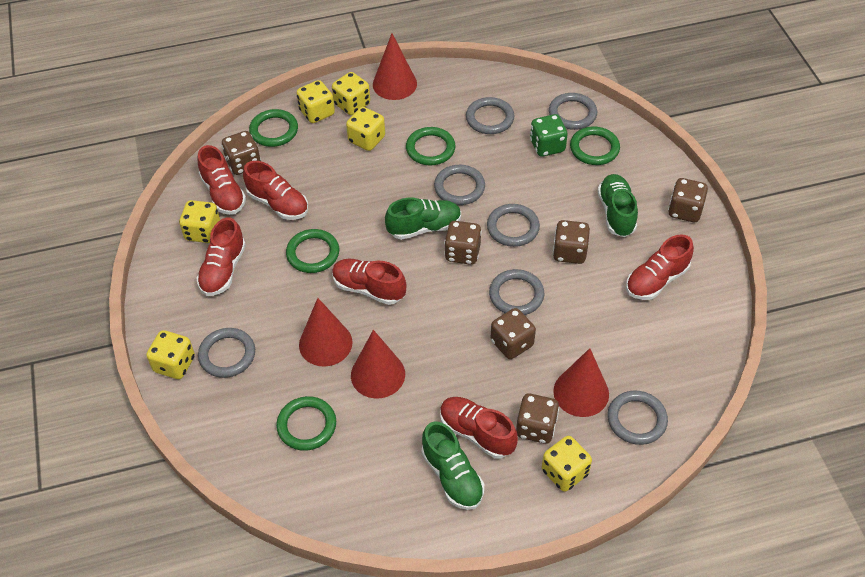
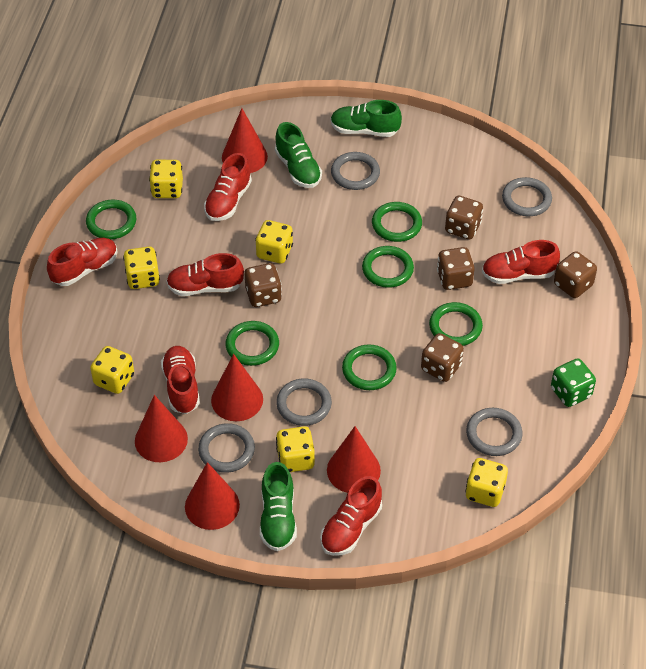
brown dice: [222,131,261,175] [444,221,482,265] [491,308,536,359] [516,393,559,444] [553,220,590,264] [668,178,708,222] = 6 -> [245,263,282,307] [421,333,464,382] [437,247,475,290] [445,196,483,240] [554,251,597,298] = 5
green ring: [249,109,298,147] [276,396,336,451] [286,229,339,273] [406,127,455,165] [570,126,620,165] = 5 -> [86,200,136,239] [225,321,279,366] [342,345,397,390] [362,246,414,288] [372,202,422,242] [429,302,483,346] = 6
grey ring: [198,328,255,378] [434,165,485,205] [466,97,514,134] [487,204,540,247] [489,269,544,315] [549,93,597,130] [607,391,668,445] = 7 -> [198,423,255,473] [276,379,332,426] [331,152,380,190] [466,408,522,456] [502,177,552,216] = 5
red cone: [299,298,352,366] [351,330,405,398] [373,34,417,100] [553,348,609,417] = 4 -> [135,395,188,462] [185,462,240,530] [211,354,263,421] [222,108,268,173] [327,426,381,493] = 5

